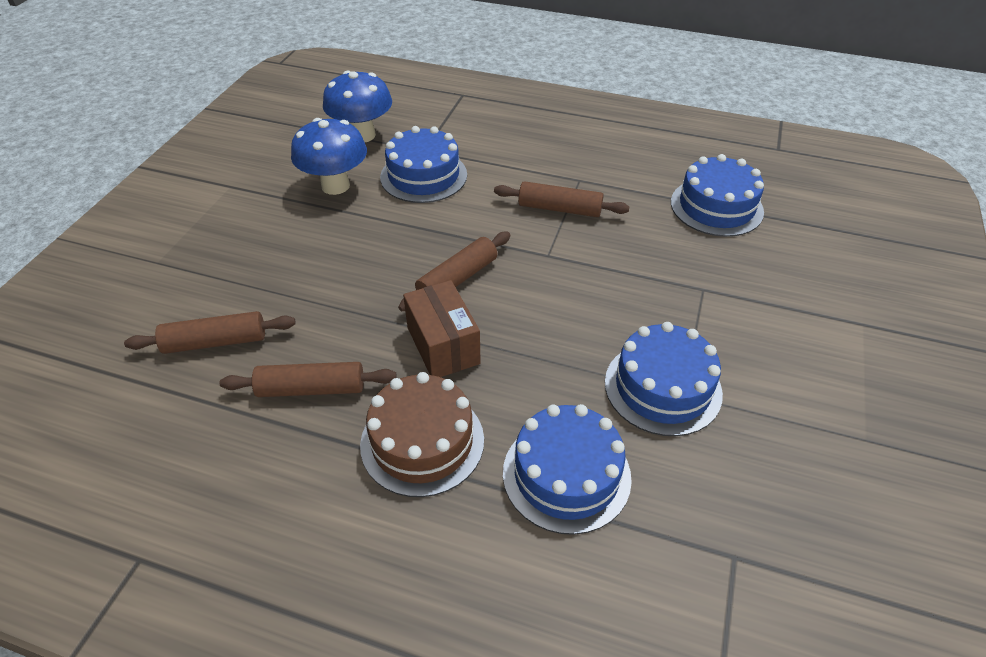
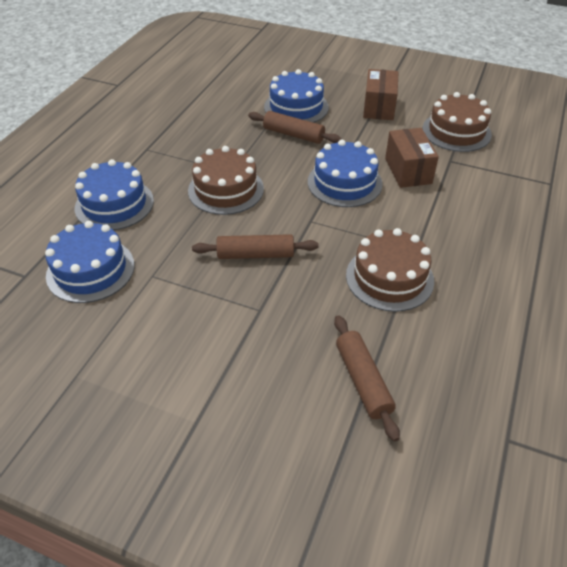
blue mushroom: [291,118,367,195] [323,71,392,142] = 2 -> none = 0
brown box: [403,280,481,377] = 1 -> [363,69,398,120] [385,128,439,188] = 2
brown cake: [360,372,484,497] = 1 -> [188,146,264,215] [346,228,434,312] [423,92,492,152] = 3
brown rolling pin: [124,311,296,354] [219,362,397,397] [398,232,511,311] [494,181,630,217] = 4 -> [192,234,319,259] [248,111,342,144] [334,315,400,441] = 3

